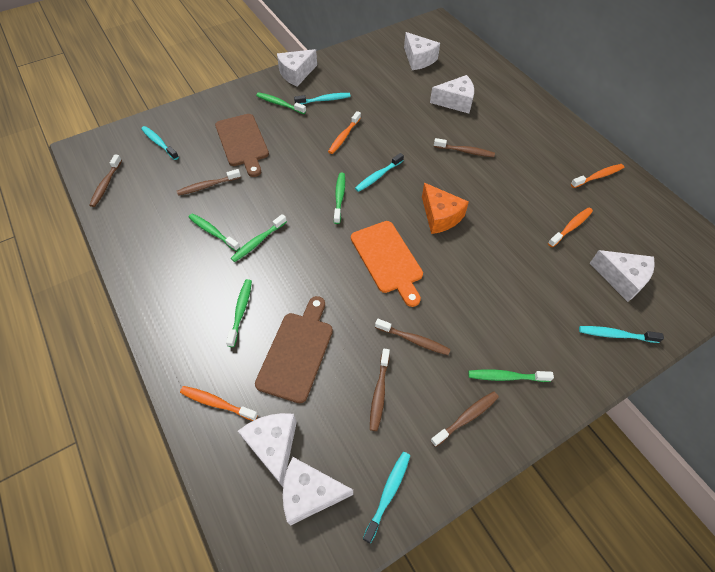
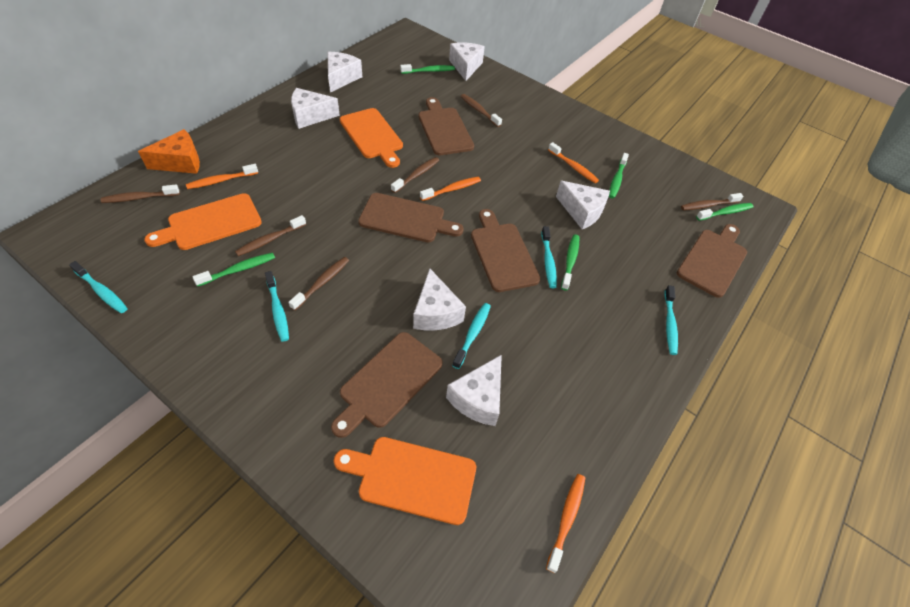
brown cutting board: [215,114,269,177] [255,296,333,403] = 2 -> [331,332,443,438] [358,193,464,242] [419,97,474,155] [471,209,540,292] [677,224,747,298] = 5
green toothbrush: [188,213,240,251] [226,279,252,347] [231,214,287,262] [256,92,306,114] [334,173,345,224] [468,369,554,382] = 6 -> [192,253,275,287] [400,64,455,74] [561,234,579,291] [609,153,629,198] [696,203,754,221] = 5
orange cutting board: [351,221,423,307] = 1 -> [144,193,262,250] [334,437,476,525] [340,108,403,168] = 3

